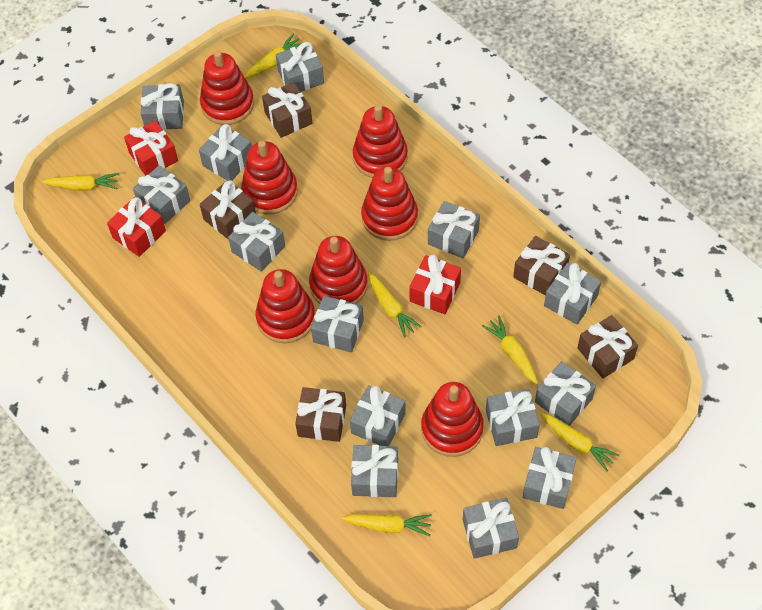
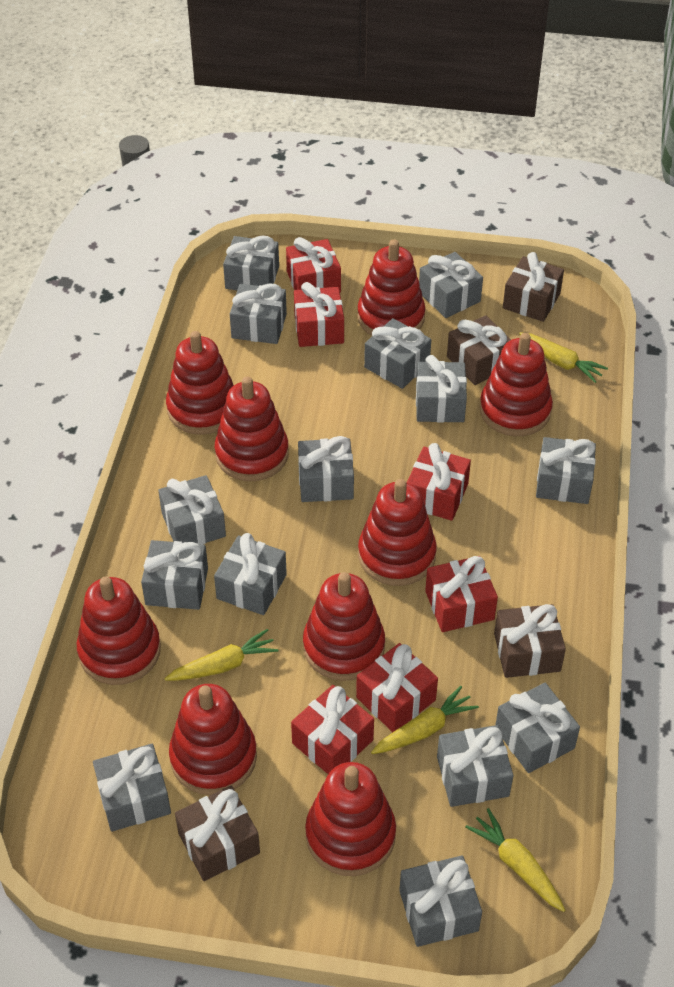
brown gift: [200,180,256,240] [262,82,312,138] [295,387,346,442] [513,236,570,296] [577,315,638,378] = 5 -> [175,786,260,881] [447,315,511,385] [494,604,566,678] [503,252,564,322] = 4
red gift: [107,197,166,257] [124,120,178,176] [409,255,461,314] = 3 -> [286,237,341,293] [291,685,374,774] [294,282,344,347] [356,643,438,732] [407,443,471,521] [425,556,498,632] = 6
red stacking toy: [200,51,254,125] [241,141,298,215] [256,269,315,343] [309,236,368,304] [353,105,408,178] [361,167,418,241] [421,382,484,457] = 7 -> [77,576,161,685] [166,331,234,435] [169,684,257,795] [214,377,289,481] [303,572,385,681] [305,762,396,876] [357,239,425,336] [358,479,437,586] [480,333,553,436] = 9
yellow carrot: [41,173,119,191] [244,34,302,78] [341,514,432,536] [368,273,422,338] [482,316,538,384] [541,413,619,471] = 6 -> [165,629,279,681] [371,686,479,754] [465,808,566,912] [519,332,608,383] = 4

